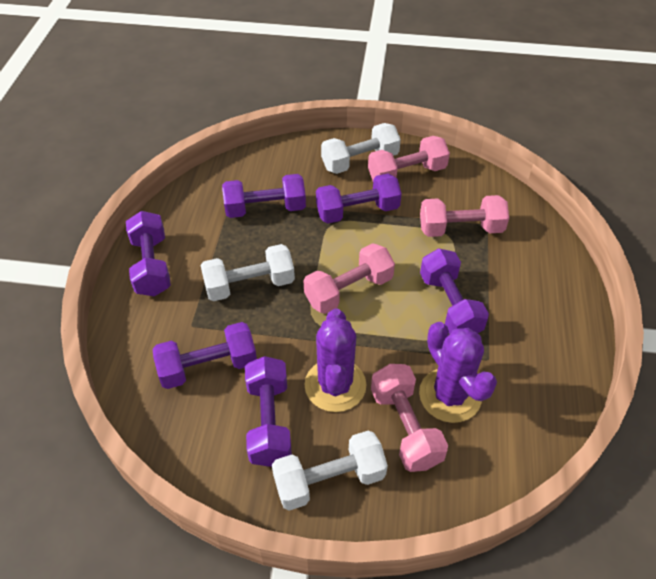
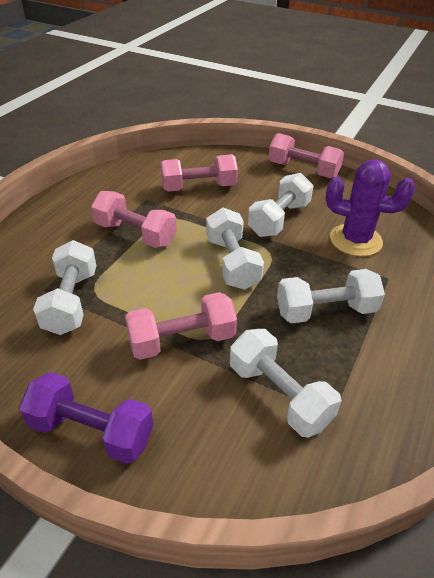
purple cactus: [305,308,367,412] [419,322,497,423] = 2 -> [326,159,415,256] = 1
purple dumbbell: [126,211,171,296] [153,322,257,389] [222,174,306,218] [245,356,292,467] [316,174,402,223] [420,248,489,334] = 6 -> [19,372,153,464] = 1
white dumbbell: [201,244,295,301] [272,431,388,511] [321,123,401,174] = 3 -> [33,240,96,335] [206,208,264,290] [230,329,341,438] [248,173,313,237] [277,269,385,323] = 5

